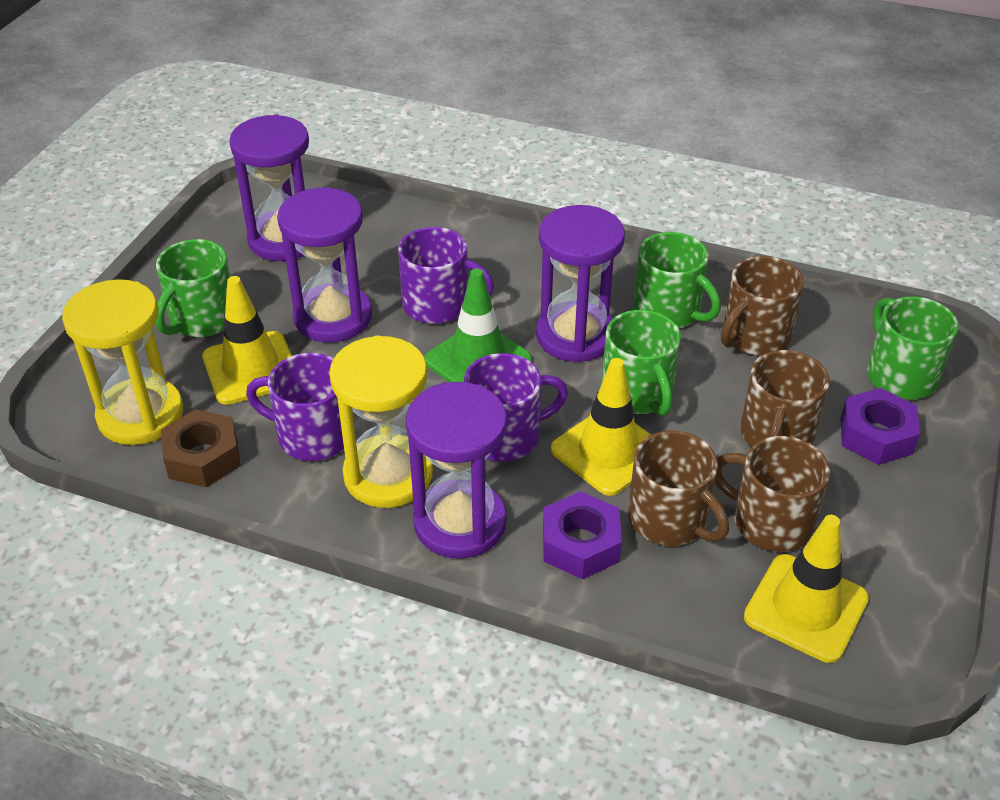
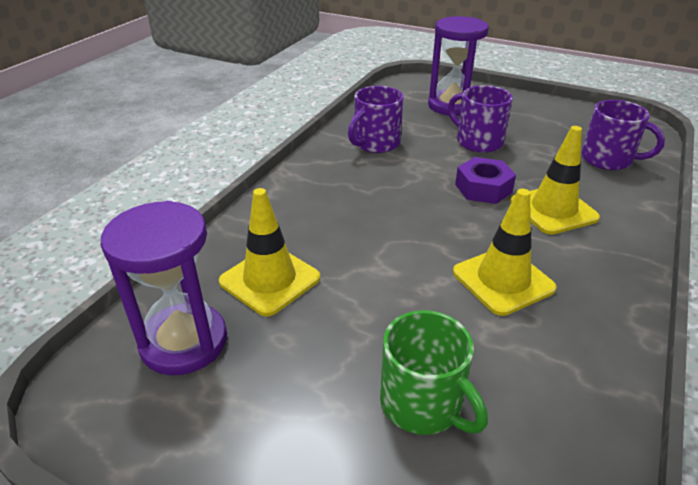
brown mug: [628,430,729,546] [715,436,830,552] [721,256,804,355] [740,350,829,447] = 4 -> none = 0
brown nut: [161,409,241,487] = 1 -> none = 0
green mug: [155,239,231,337] [602,310,681,416] [633,232,721,328] [867,296,958,399] = 4 -> [380,310,488,435] = 1
green traffic cone: [424,268,532,382] = 1 -> none = 0
purple hourglass: [229,114,309,261] [277,187,372,342] [406,382,507,559] [536,205,625,362] = 4 -> [101,201,227,375] [428,16,489,116] = 2
purple nut: [543,491,622,579] [841,388,920,465] = 2 -> [455,157,516,204] = 1
yellow hourglass: [62,279,183,445] [329,335,433,508] = 2 -> none = 0

